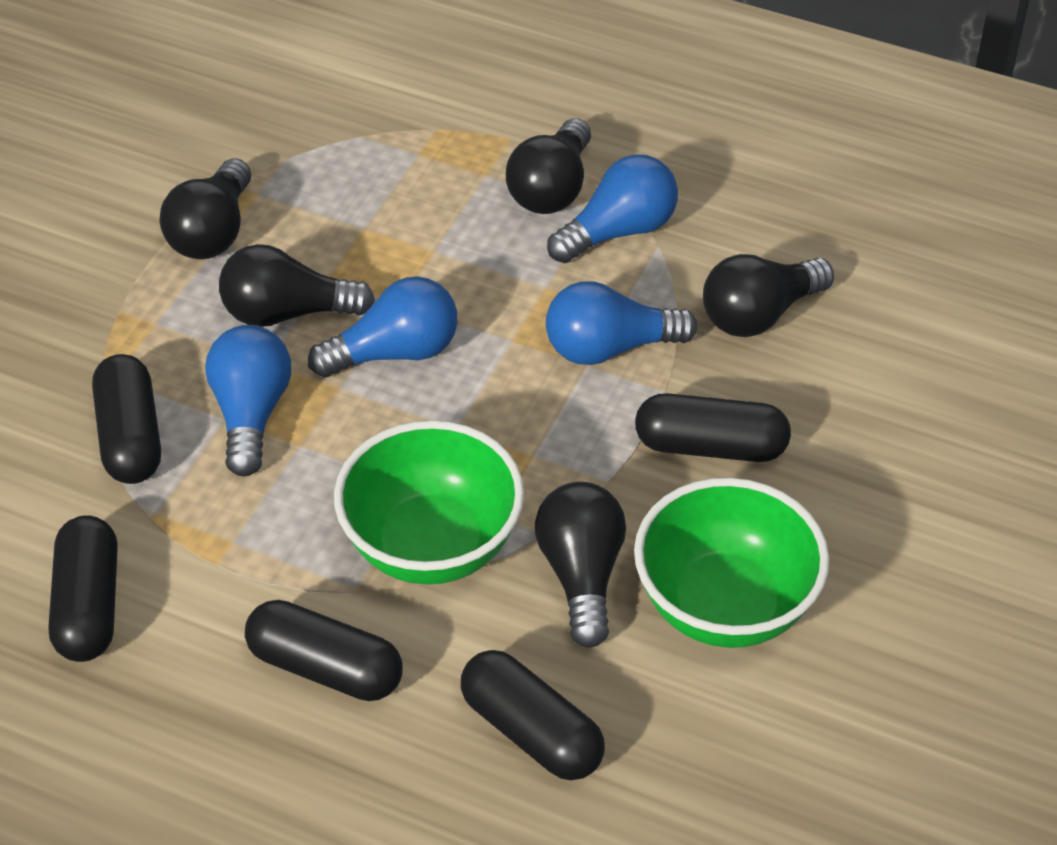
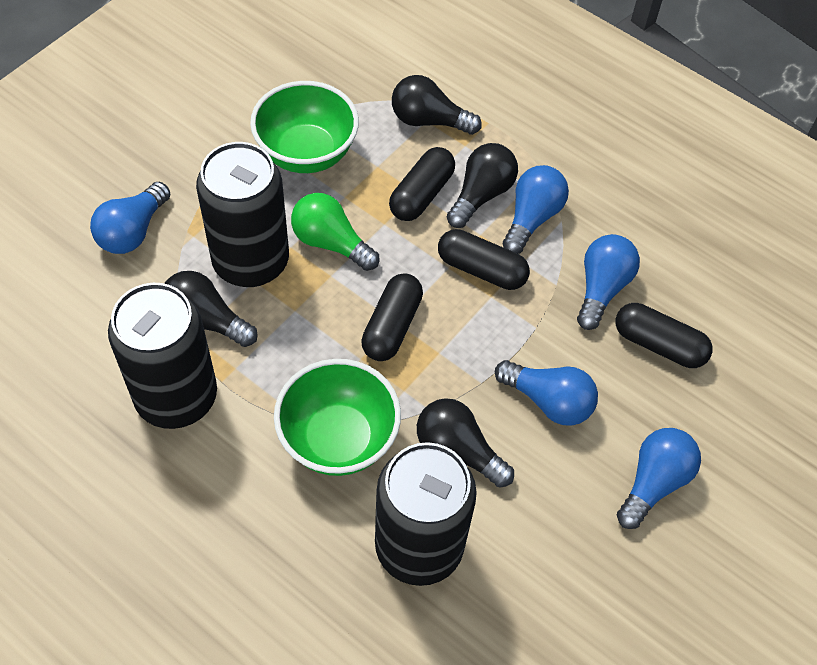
black can: none = 0 -> [108,283,217,429] [196,142,289,287] [375,442,477,586] = 3
black capsule: [49,515,118,662] [92,354,161,484] [245,600,403,701] [461,650,605,780] [635,393,791,462] = 5 -> [361,273,423,361] [389,147,455,221] [438,229,530,290] [616,303,713,368] = 4
black light bulb: [159,159,251,259] [219,244,375,327] [506,118,591,214] [535,482,626,648] [703,254,834,337] = 5 -> [164,271,258,347] [392,75,482,135] [417,398,514,488] [447,143,518,228] = 4
blue light bulb: [205,325,291,476] [308,276,457,377] [546,281,697,365] [547,154,678,263] = 4 -> [90,182,170,254] [495,360,598,426] [503,165,569,254] [577,234,640,330] [617,428,701,529] = 5
green light bulb: none = 0 -> [291,193,379,271] = 1

